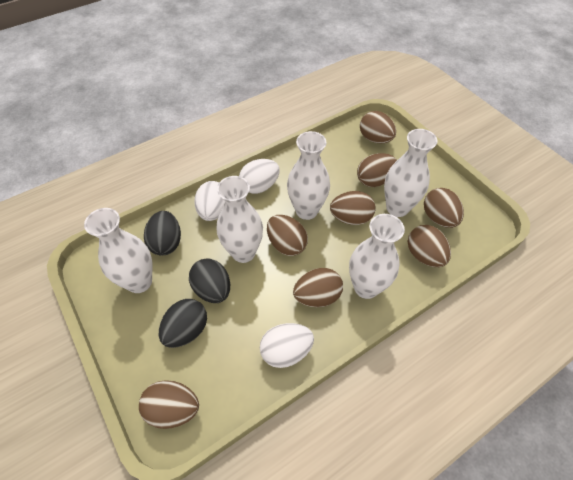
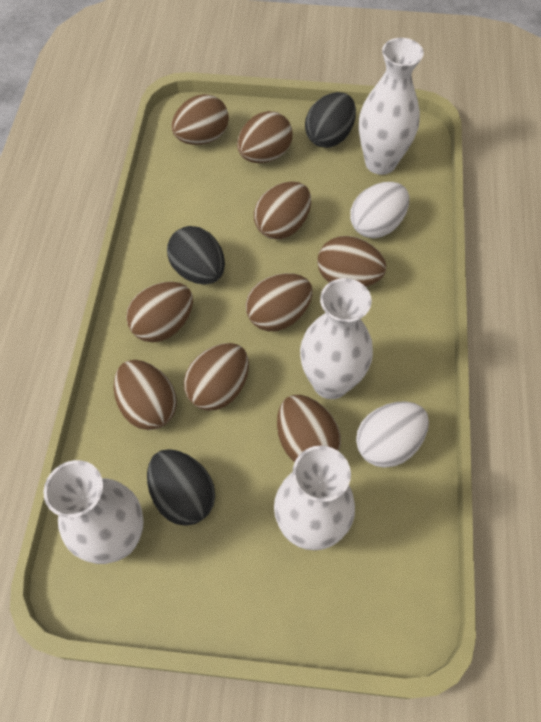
brown egg: [139,380,199,429] [267,215,308,256] [293,268,343,307] [330,191,376,225] [357,153,397,187] [360,111,396,144] [408,225,451,267] [424,188,464,228] = 8 -> [114,360,177,430] [126,282,193,342] [172,94,229,145] [184,343,249,411] [237,111,292,163] [246,273,312,331] [254,182,311,240] [277,395,341,462] [317,236,386,287] = 9
white egg: [194,181,225,221] [239,159,280,194] [260,323,314,368] = 3 -> [350,182,409,238] [356,401,429,468] = 2
white vase: [84,208,153,293] [217,176,263,263] [287,131,330,220] [349,214,405,299] [384,129,438,217] = 5 -> [43,460,144,564] [274,446,355,550] [300,278,373,399] [359,38,424,175] = 4

